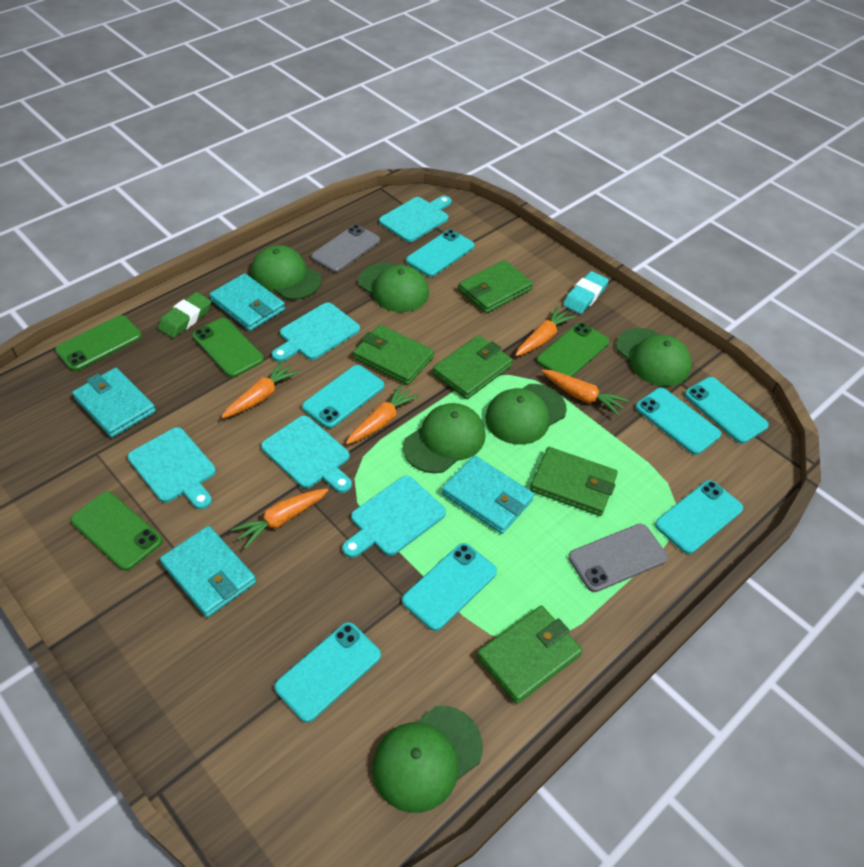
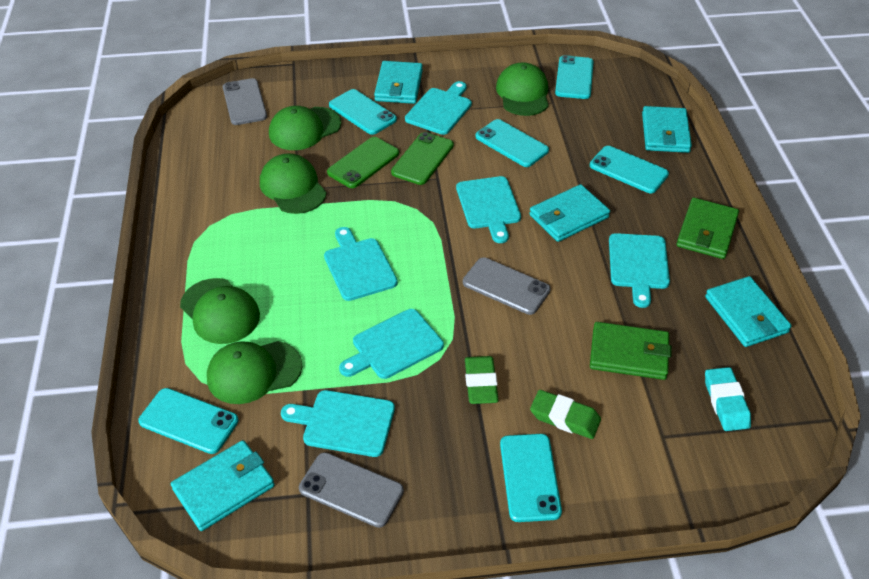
green cap: [251,245,322,300] [358,263,429,312] [372,706,483,813] [403,403,486,473] [485,384,567,445] [616,328,692,387] = 6 -> [180,278,260,344] [207,341,303,404] [260,153,327,214] [269,106,342,150] [496,62,549,116] = 5
green eraser: [158,292,211,338] = 1 -> [465,356,499,404] [530,390,601,439] = 2
green phone: [55,315,142,371] [71,492,163,571] [192,318,264,378] [537,323,610,377] = 4 -> [327,137,399,188] [391,132,454,185] = 2
green wallet: [353,325,434,385] [433,335,513,399] [458,260,533,313] [477,606,582,704] [530,447,618,516] = 5 -> [590,322,672,380] [676,198,739,259] = 2
grey phone: [311,225,380,273] [569,524,668,592] = 2 -> [223,78,267,125] [299,452,404,528] [463,257,551,315] = 3
orange carrot: [221,361,299,418] [231,488,328,549] [346,384,419,444] [515,306,576,356] [542,370,628,416] = 5 -> none = 0
turquoise cutting board: [128,427,216,509] [261,416,352,493] [272,302,360,362] [342,476,446,558] [379,196,451,242] = 5 -> [281,390,395,457] [324,227,398,301] [339,309,444,379] [405,81,472,135] [456,176,521,243] [609,233,670,308] = 6
turquoise phone: [274,622,381,723] [302,365,384,428] [402,543,497,631] [406,229,474,277] [635,388,721,455] [655,480,743,554] [684,377,769,444] = 7 -> [138,388,239,454] [329,89,397,135] [475,119,549,167] [500,434,562,522] [555,55,594,99] [590,146,669,193] = 6
turquoise wallet: [72,368,156,438] [160,526,256,617] [209,273,285,331] [442,455,534,534] = 4 -> [171,440,275,531] [374,61,423,104] [529,184,610,242] [642,106,692,153] [705,276,792,347] = 5

